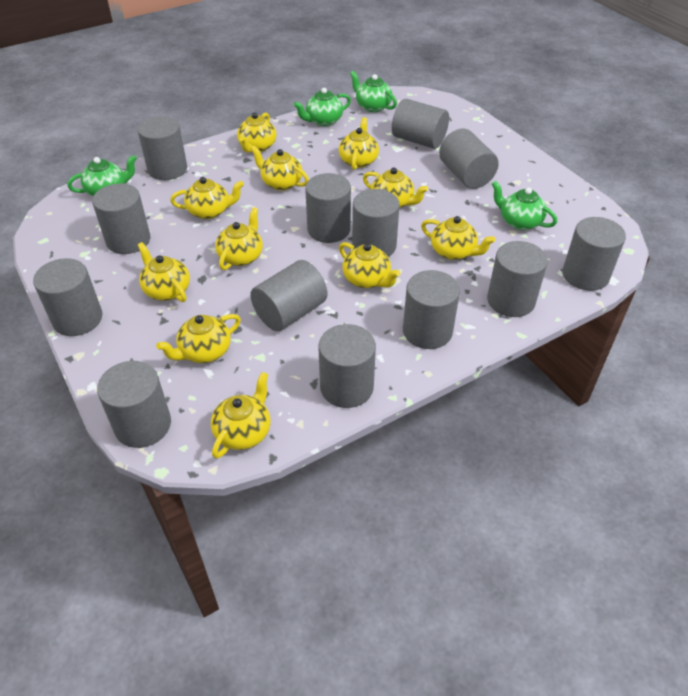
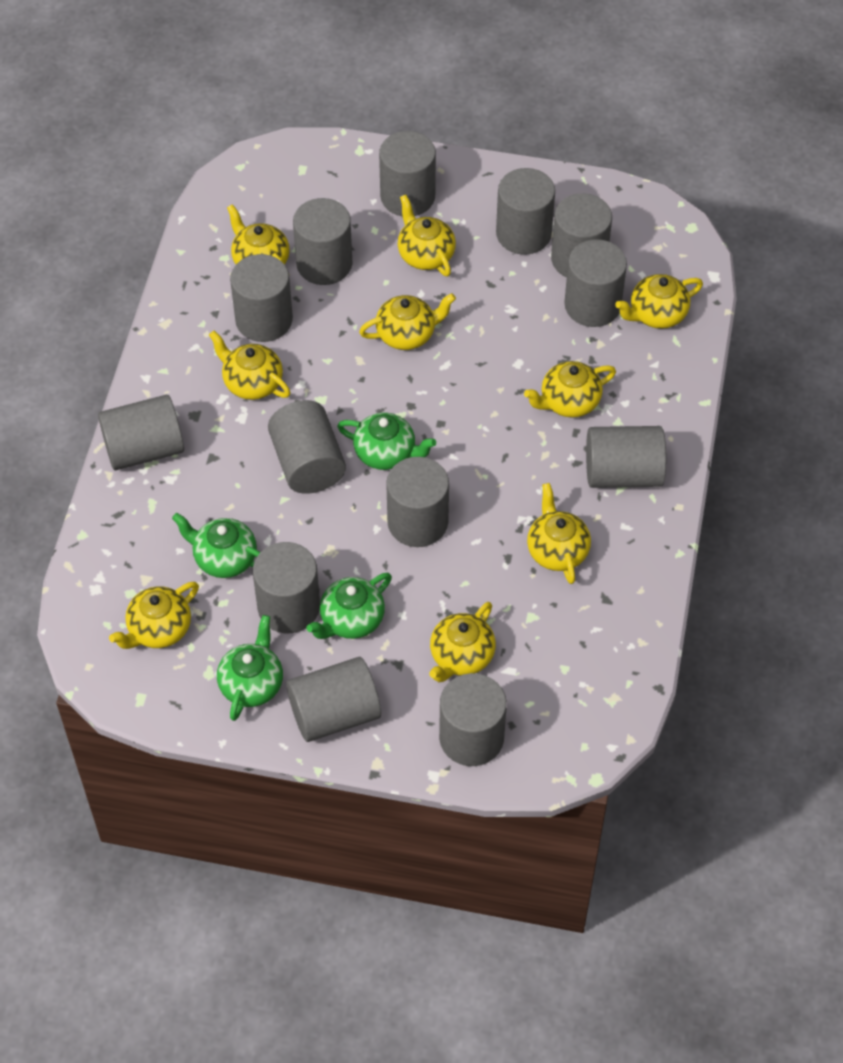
yellow teapot: [138,242,190,302] [156,314,241,363] [170,177,244,219] [211,372,270,459] [215,207,263,270] [237,113,277,153] [250,145,309,191] [339,117,379,170] [339,242,401,288] [363,168,428,208] [421,216,495,260] = 11 -> [109,582,199,649] [209,331,291,400] [227,204,290,265] [359,293,456,350] [398,195,456,277] [429,602,496,682] [524,361,616,418] [527,483,591,584] [615,274,703,329] = 9

